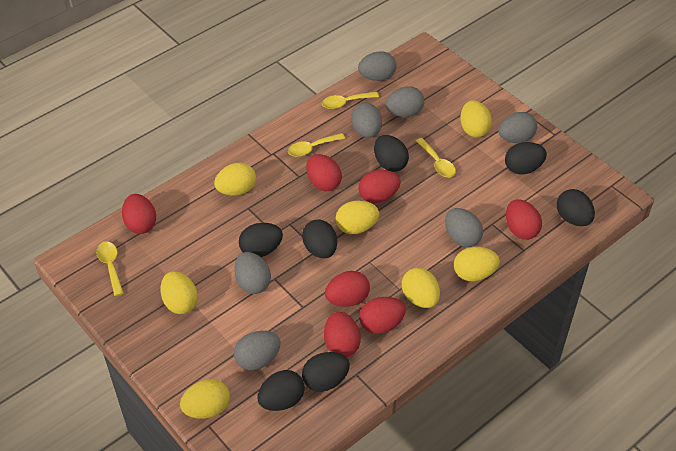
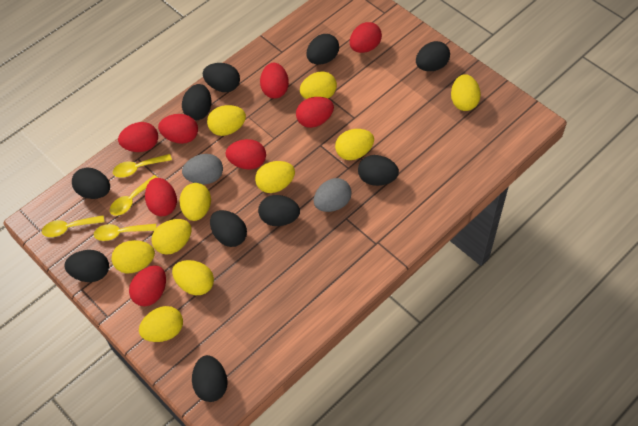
black egg: [239,223,283,257] [258,370,305,411] [302,219,337,258] [302,352,350,392] [374,135,409,172] [505,142,547,174] [556,189,595,226] = 7 -> [65,250,109,282] [72,167,110,199] [182,84,211,120] [192,355,228,402] [203,63,240,92] [210,210,247,247] [258,195,300,226] [307,34,339,65] [358,155,399,186] [416,41,450,71] = 10
grey egg: [234,252,271,294] [234,331,280,370] [351,103,382,138] [358,51,397,81] [385,86,424,117] [445,208,483,247] [498,112,537,143] = 7 -> [182,154,223,184] [314,178,352,212] = 2
red egg: [122,194,156,234] [306,154,342,191] [324,312,361,357] [325,271,370,307] [358,170,401,203] [359,297,406,334] [506,199,542,240] = 7 -> [118,122,158,152] [129,265,166,306] [145,178,177,216] [158,114,198,144] [226,139,266,170] [260,63,289,99] [296,97,334,128] [350,22,382,53] = 8
yellow egg: [161,271,198,314] [180,379,230,419] [214,163,256,196] [336,200,379,234] [402,268,440,308] [454,247,500,281] [460,100,492,138] = 7 -> [111,240,155,273] [139,306,183,342] [151,219,192,255] [172,260,214,295] [179,183,211,221] [207,105,246,136] [255,161,295,193] [300,71,337,99] [335,129,374,160] [451,74,481,111] = 10

